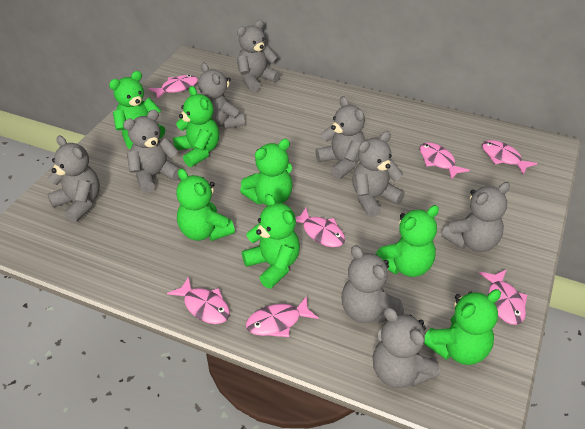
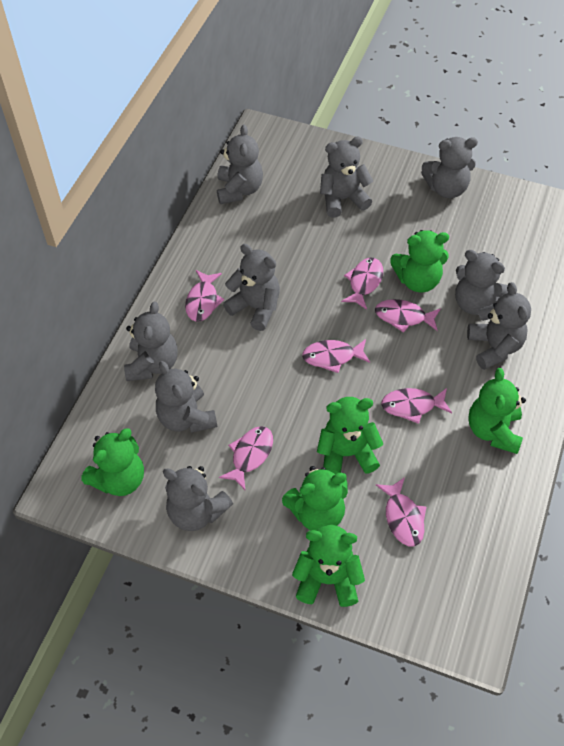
green teddy bear: [109,71,165,149] [173,86,219,167] [176,168,235,241] [240,139,292,206] [242,194,300,289] [376,205,439,277] [424,289,501,365] = 7 -> [81,428,144,496] [282,466,348,530] [292,525,365,607] [317,397,383,474] [390,230,449,292] [468,368,526,454] = 6

